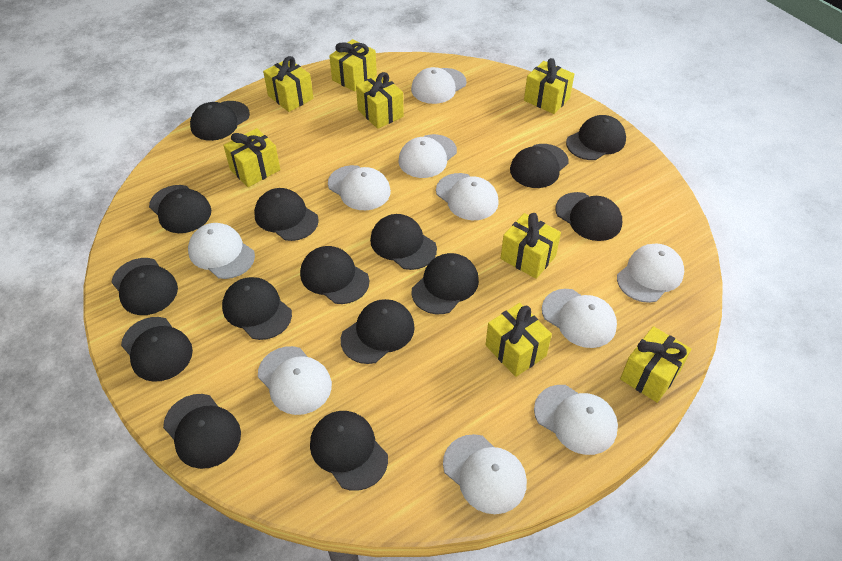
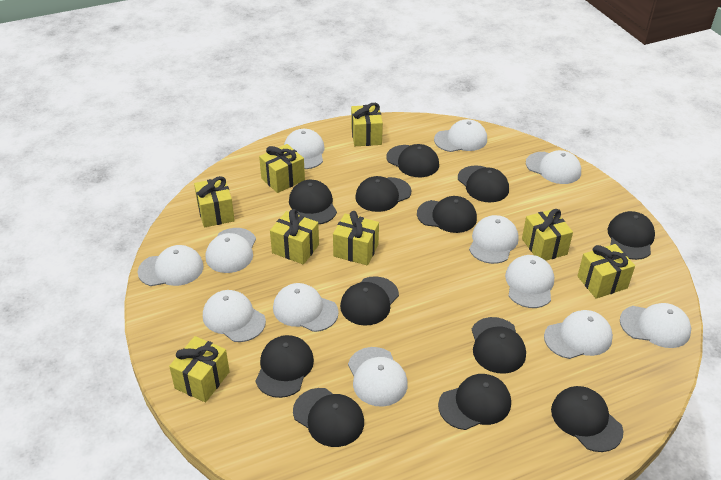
black cap: [112,258,178,315] [121,317,193,382] [149,185,211,233] [163,394,241,469] [190,101,250,141] [222,277,292,340] [254,188,319,241] [300,246,369,304] [310,411,388,491] [341,299,415,364] [370,214,437,270] [411,253,479,314] [510,144,569,188] [555,192,622,241] [566,115,626,160] = 15 -> [256,335,314,398] [289,180,337,224] [293,388,364,447] [340,276,399,326] [355,176,411,212] [386,144,439,177] [417,196,477,233] [438,374,511,430] [458,165,509,203] [472,317,526,374] [551,386,623,452] [607,211,655,260] = 12
white cap: [188,223,255,279] [258,346,332,415] [328,165,391,210] [399,134,457,178] [411,67,467,104] [436,173,499,220] [443,434,527,514] [534,385,618,455] [542,289,617,348] [617,244,684,303] = 10 -> [137,245,204,286] [203,290,266,342] [206,228,256,273] [273,283,339,332] [284,129,325,169] [348,347,408,407] [434,119,487,152] [469,215,519,264] [505,255,554,308] [526,150,581,184] [544,310,613,359] [620,303,691,348] = 12

